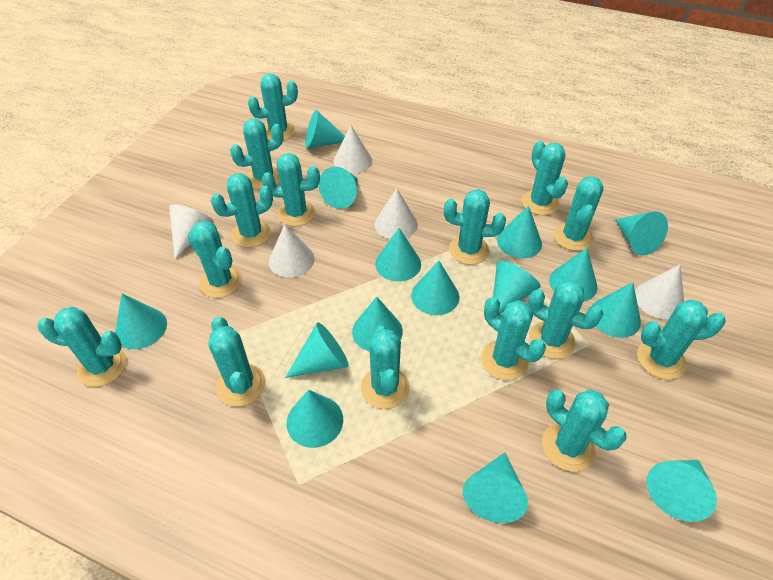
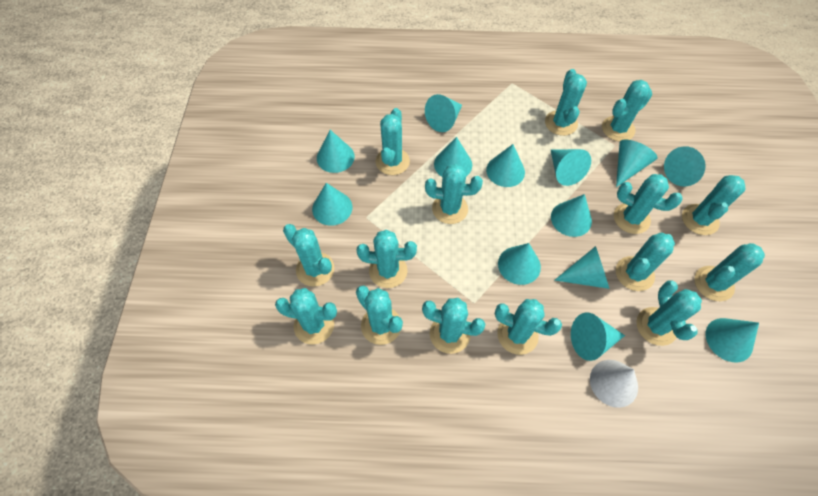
turquoise cone: [115,293,167,349] [285,322,349,378] [287,390,343,448] [305,110,345,148] [319,166,358,209] [352,297,403,351] [375,228,421,281] [411,261,459,315] [463,452,528,523] [493,261,541,314] [497,206,542,258] [549,248,597,301] [592,282,641,338] [615,211,668,255] [646,460,717,522] = 15 -> [312,183,352,226] [317,130,355,173] [425,94,462,132] [434,137,472,177] [486,144,525,187] [498,243,541,285] [551,149,591,186] [551,194,592,237] [555,246,609,289] [571,312,625,361] [616,139,657,187] [664,146,706,187] [706,318,759,362] = 13
white cone: [169,205,214,260] [269,224,314,278] [333,125,372,174] [375,188,418,239] [635,264,684,319] = 5 -> [590,360,638,408] = 1

